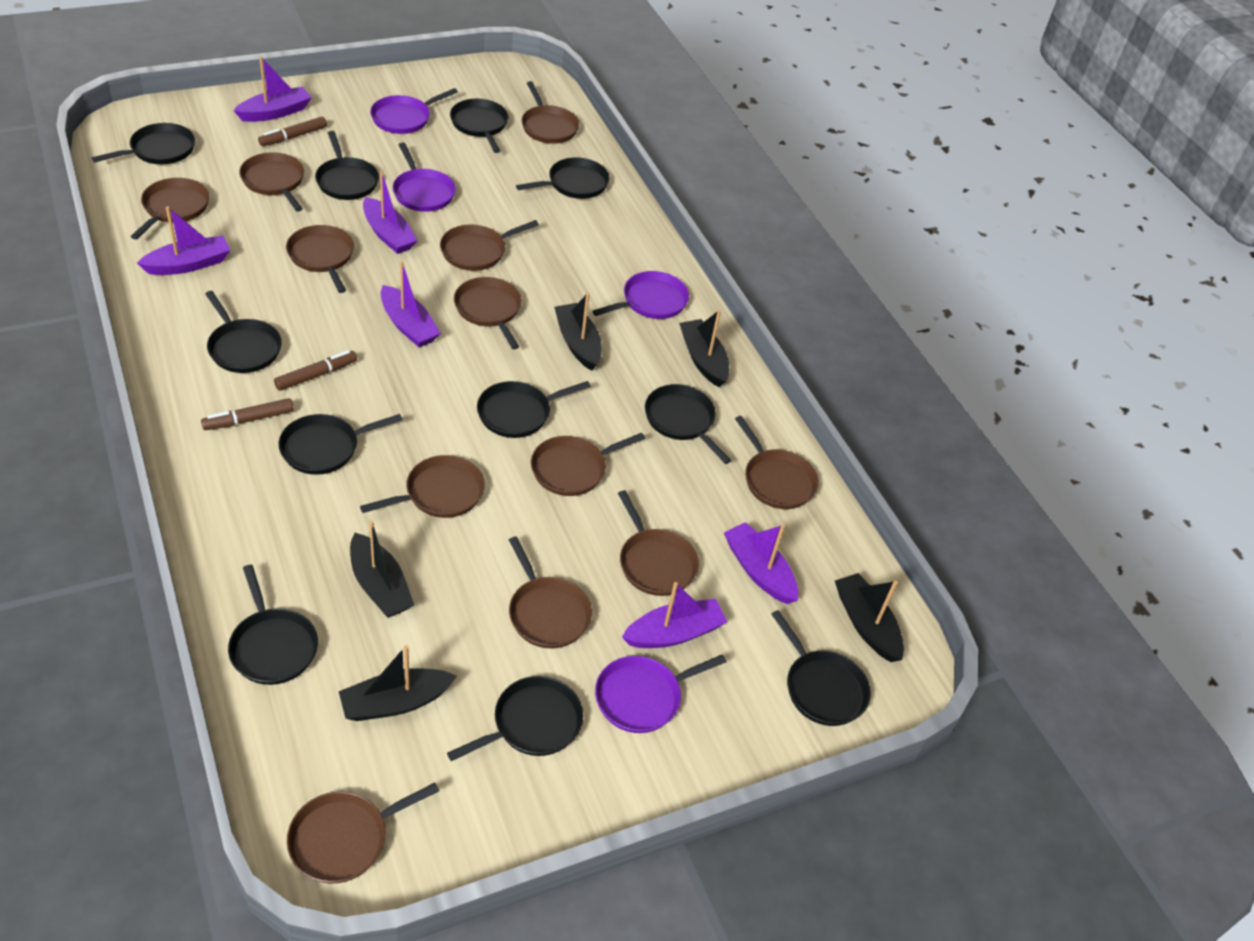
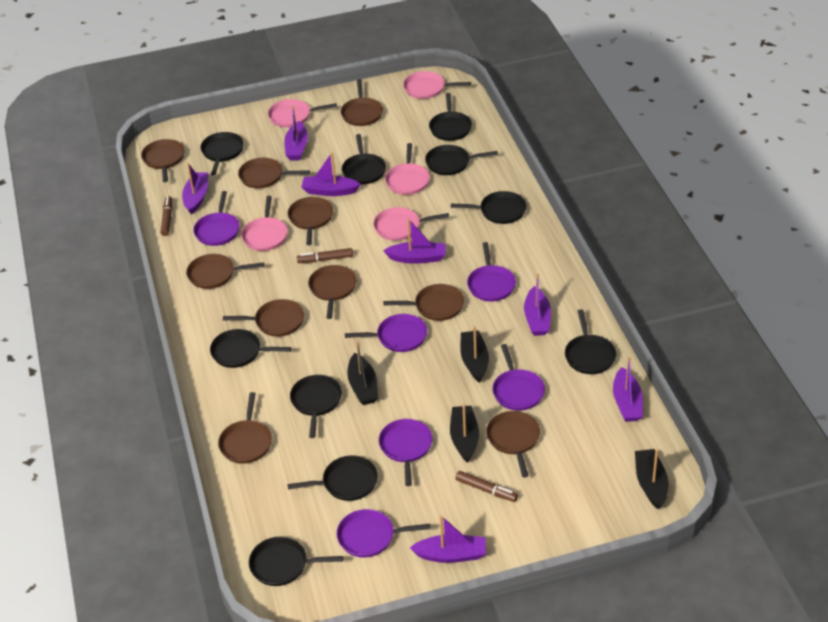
black boat: [339,645,457,721] [350,521,414,618] [554,293,602,371] [679,310,729,387] [835,573,904,662] = 5 -> [347,341,378,405] [450,404,479,463] [460,326,489,383] [635,449,668,510] = 4
black pan: [92,123,195,164] [205,291,282,373] [228,565,318,685] [279,414,402,475] [315,131,379,200] [447,676,583,761] [450,99,508,153] [477,381,591,438] [516,157,610,199] [645,384,731,464] [771,610,871,726] = 11 -> [200,132,244,175] [210,329,291,368] [249,537,343,586] [287,455,378,501] [290,375,342,438] [342,134,386,184] [425,145,498,175] [429,93,472,141] [451,191,527,224] [565,309,617,374] = 10
brown pan: [130,178,209,240] [239,152,304,211] [286,225,354,293] [287,782,439,883] [360,455,485,518] [440,220,539,271] [454,277,522,349] [509,536,592,648] [521,81,579,144] [531,433,645,496] [618,490,699,596] [735,416,819,509] = 12 -> [141,139,185,182] [186,254,264,289] [218,392,272,464] [223,299,304,337] [238,158,310,188] [288,197,333,245] [308,265,357,319] [341,79,383,126] [383,284,464,321] [486,411,540,478] = 10
pink pan: none = 0 -> [241,196,288,251] [268,99,337,128] [373,207,449,241] [385,143,430,195] [403,71,471,99] = 5
purple boat: [137,206,230,275] [233,56,312,122] [363,171,418,254] [381,261,441,347] [622,582,727,648] [724,522,798,604] = 6 -> [182,163,208,215] [284,105,308,161] [301,152,361,196] [383,219,446,264] [410,515,486,563] [524,274,551,336] [613,357,643,422] = 7
purple pan: [370,88,458,134] [393,143,456,212] [592,271,689,319] [595,654,727,733] = 4 -> [193,191,240,246] [336,509,430,557] [345,314,427,352] [379,419,433,486] [467,242,516,301] [492,344,545,411] = 6

